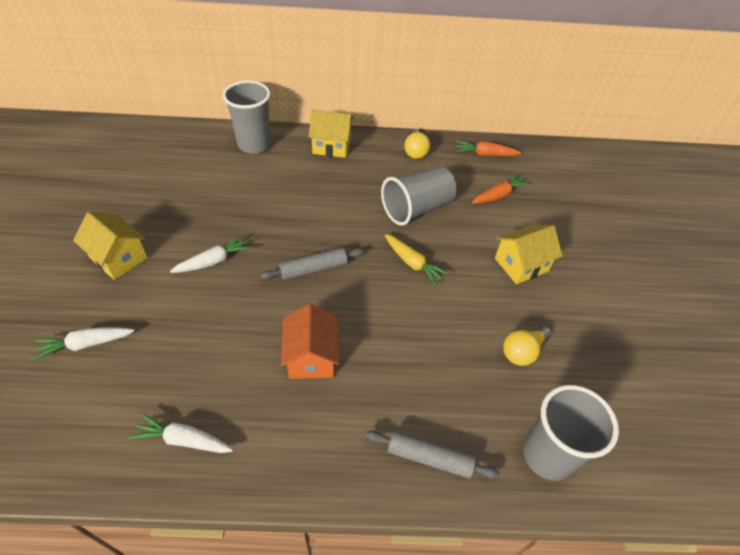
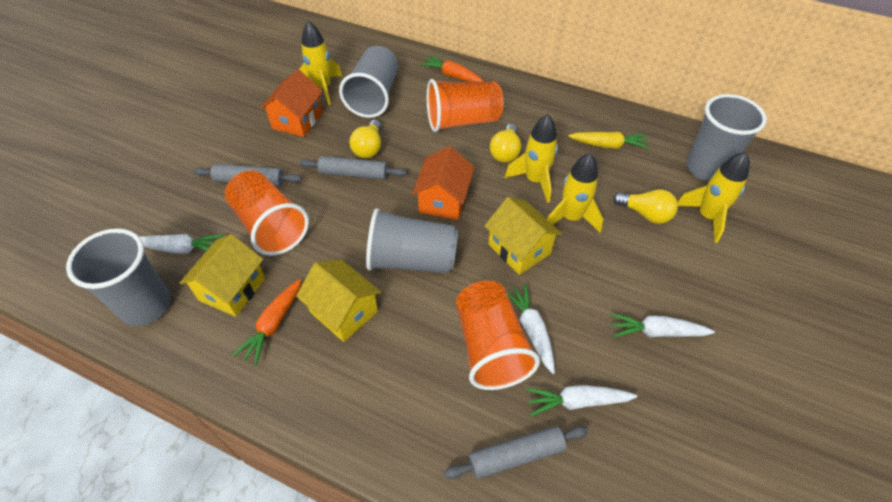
grey cup: [223,81,271,154] [381,167,457,225] [523,385,619,481] = 3 -> [66,228,171,326] [339,46,398,118] [366,208,458,274] [686,94,767,181] = 4
grey rolling pin: [261,248,364,280] [365,430,500,479] = 2 -> [193,164,302,187] [300,156,407,180] [444,426,588,479] = 3
orange cup: none = 0 -> [225,170,309,256] [427,79,503,132] [456,281,540,390] = 3
orange house: [281,304,339,379] = 1 -> [260,70,323,137] [412,146,475,220] = 2
white carrot: [33,327,135,361] [128,413,233,453] [170,235,252,273] = 3 -> [140,234,224,254] [506,283,555,374] [526,385,637,416] [610,313,715,337] = 4
yellow light bulb: [404,129,430,159] [503,326,552,366] = 2 -> [350,120,381,158] [490,124,521,163] [613,189,678,224] = 3
yellow rocket: none = 0 -> [299,21,342,105] [505,114,558,203] [547,153,603,233] [677,152,750,243] = 4

